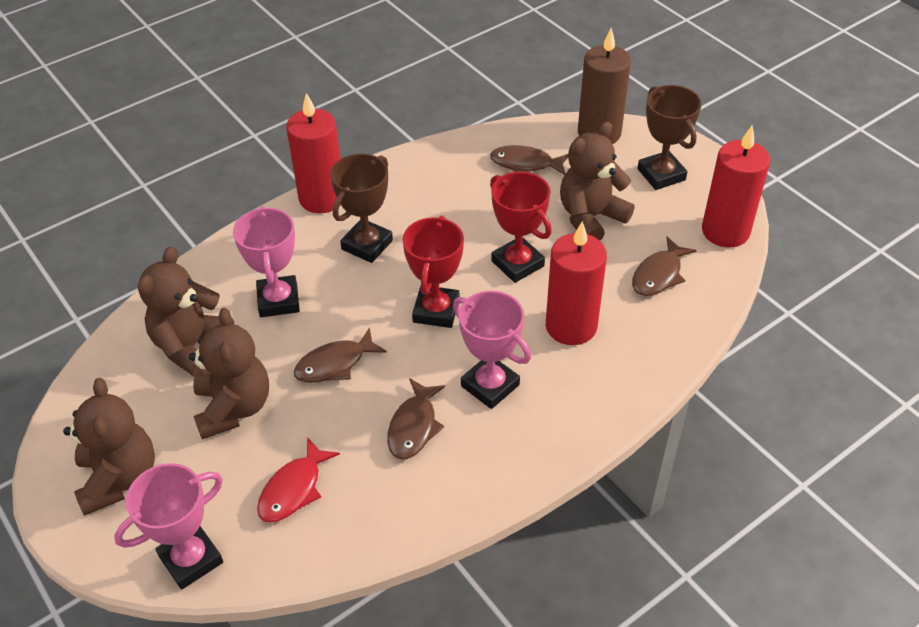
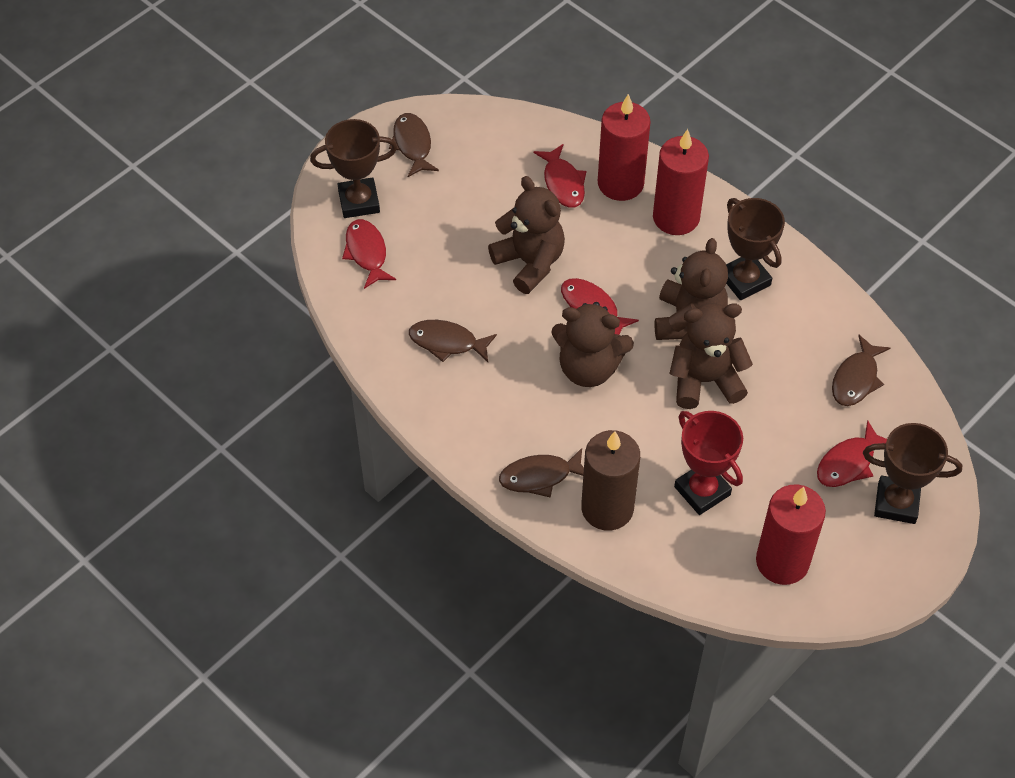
brown trophy: [330,154,393,263] [638,85,702,190] = 2 -> [310,119,397,218] [726,198,785,300] [863,423,962,524] = 3
pink trophy: [114,463,223,590] [233,206,300,317] [453,291,531,409] = 3 -> none = 0
red fish: [257,437,340,523] = 1 -> [342,219,396,289] [533,144,586,208] [561,278,639,335] [817,420,887,487] = 4
red trophy: [402,215,464,328] [490,171,552,283] = 2 -> [674,411,743,515] = 1

